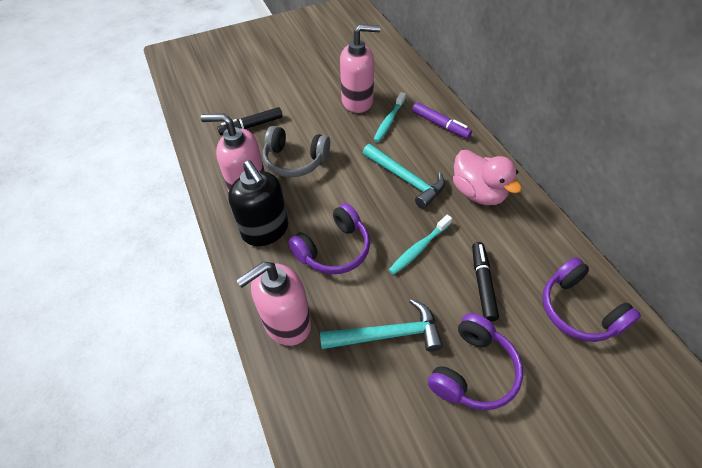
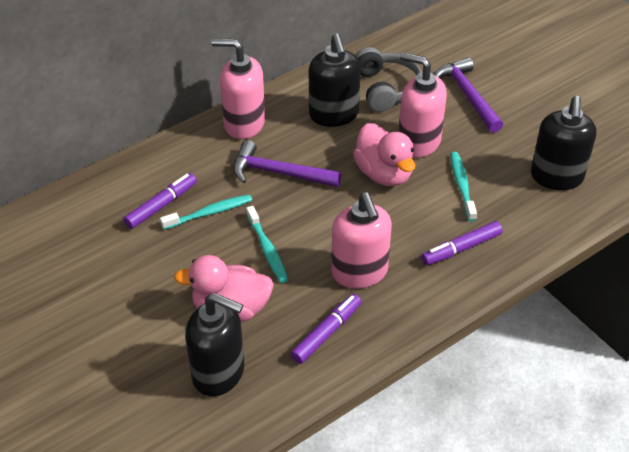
black marker: [217,107,283,135] [472,242,499,322] = 2 -> none = 0
black soap dispenser: [228,160,288,246] = 1 -> [185,293,244,396] [309,33,361,127] [531,96,596,190] = 3
pink duck: [453,150,522,205] = 1 -> [174,255,274,322] [353,123,415,186] = 2
purple hammer: none = 0 -> [233,140,341,187] [434,57,503,133] = 2
purple headphones: [288,203,370,274] [428,313,523,410] [542,257,641,342] = 3 -> none = 0
purple marker: [412,102,472,139] = 1 -> [124,173,197,229] [291,294,361,364] [421,221,503,265] = 3
turquoise hammer: [320,299,443,352] [363,144,445,209] = 2 -> none = 0
turquoise toothbrush: [374,92,406,142] [389,215,452,275] = 2 -> [160,194,252,230] [246,206,288,283] [450,152,477,221] = 3

